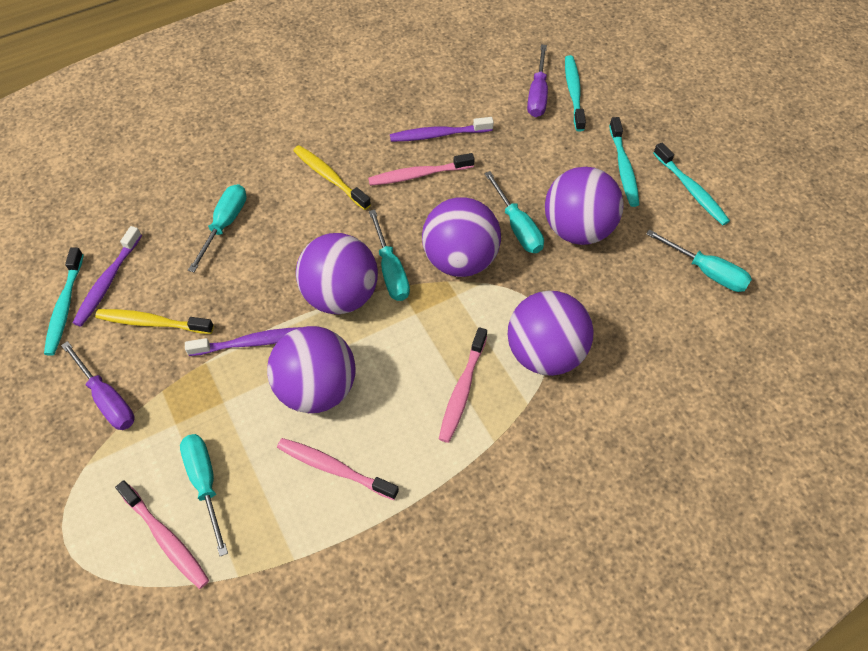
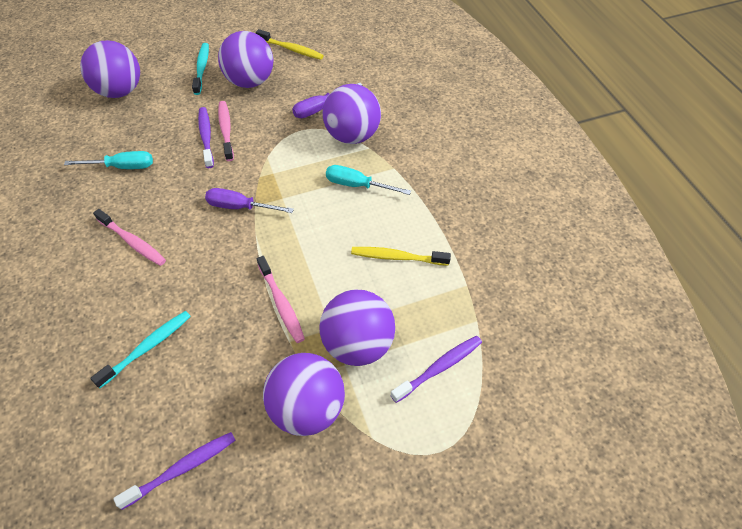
pink toothbrush: [115,481,209,589] [277,438,399,500] [368,153,475,186] [439,327,487,443] = 4 -> [93,209,166,266] [218,101,234,161] [257,256,305,343] = 3
turquoise screwdriver: [180,434,228,557] [188,184,247,272] [369,210,410,301] [484,171,544,253] [646,229,752,292] = 5 -> [64,151,153,169] [326,165,411,195] = 2
turquoise toothbrush: [44,248,84,356] [565,55,586,131] [609,117,639,207] [653,143,730,225] = 4 -> [90,311,191,388] [192,43,209,95] = 2

